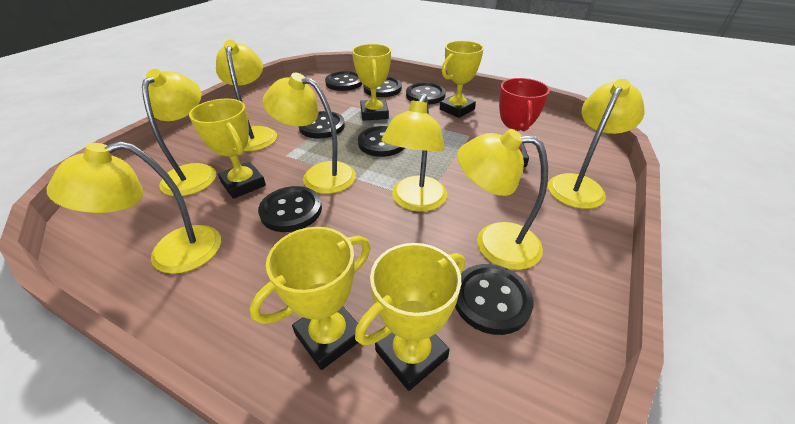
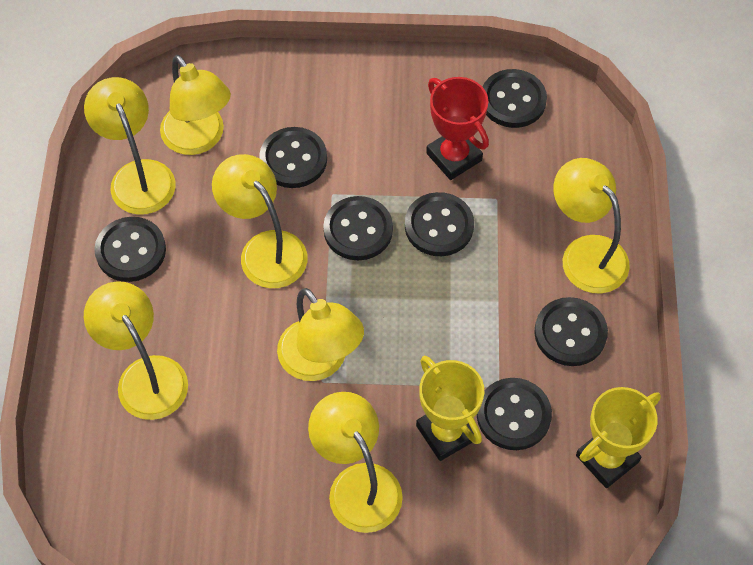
yellow trophy: [189,99,266,199] [250,227,370,370] [352,44,391,121] [355,243,465,391] [440,41,484,118] = 5 -> [416,356,484,461] [576,387,661,488] = 2

